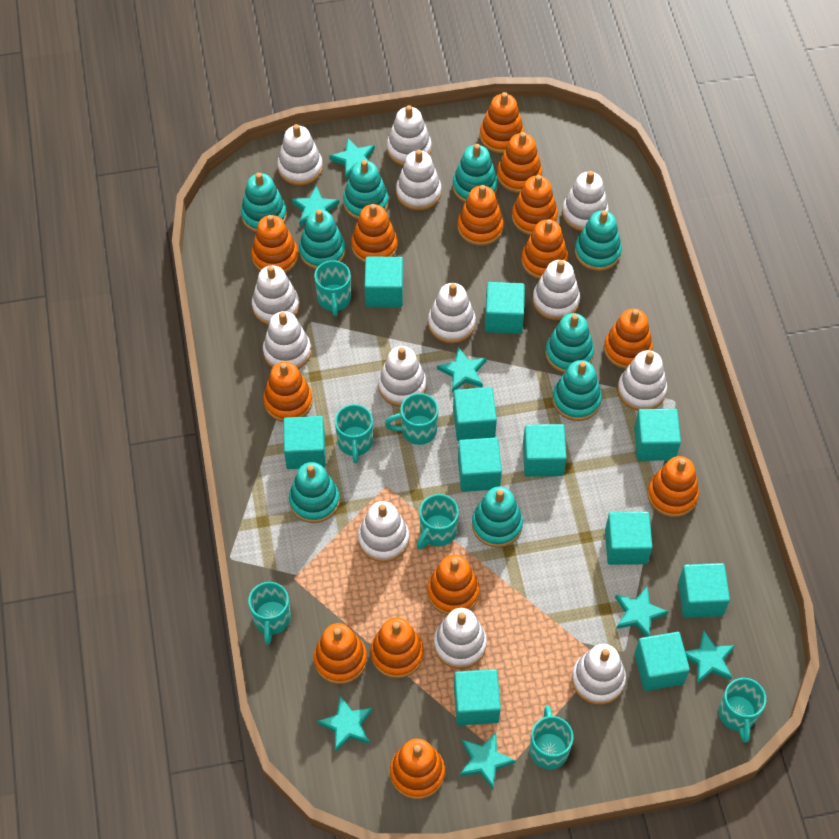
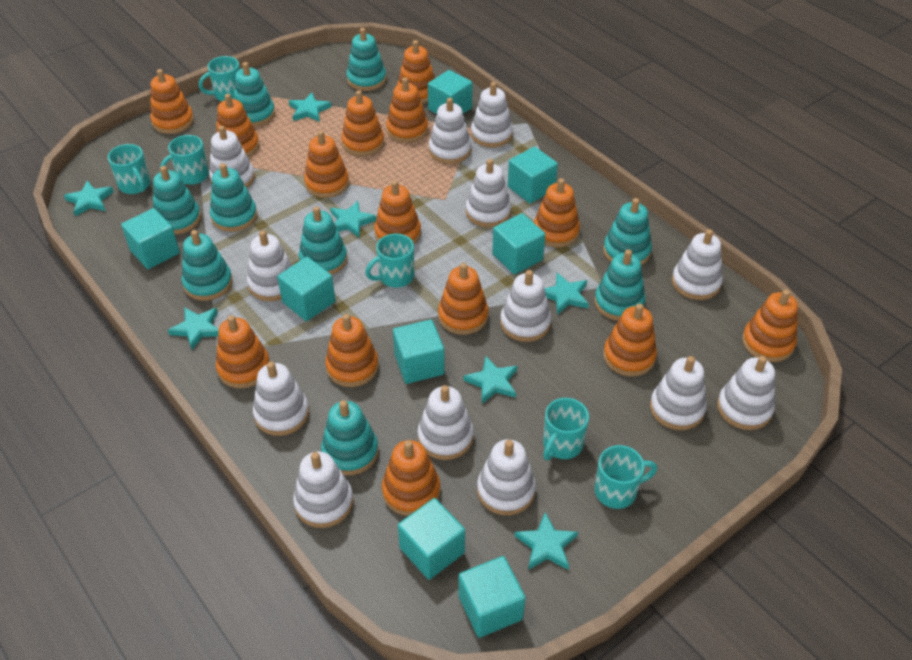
turquoise cube: [284,416,326,469] [364,257,403,307] [453,387,497,441] [454,669,501,725] [458,438,502,492] [485,282,525,334] [523,424,567,477] [605,512,652,565] [634,409,681,461] [634,632,690,691] [678,563,730,618] = 11 -> [121,208,180,269] [277,257,336,321] [393,319,445,384] [398,498,465,580] [428,70,473,114] [459,556,526,638] [492,213,545,274] [508,147,558,204] = 8
turquoise mug: [248,582,291,645] [314,260,351,316] [335,404,373,463] [385,393,438,445] [417,494,459,550] [530,706,573,769] [718,678,766,743] = 7 -> [108,144,151,194] [160,135,209,185] [199,56,240,101] [365,233,414,288] [543,398,589,460] [595,445,657,509] = 6

